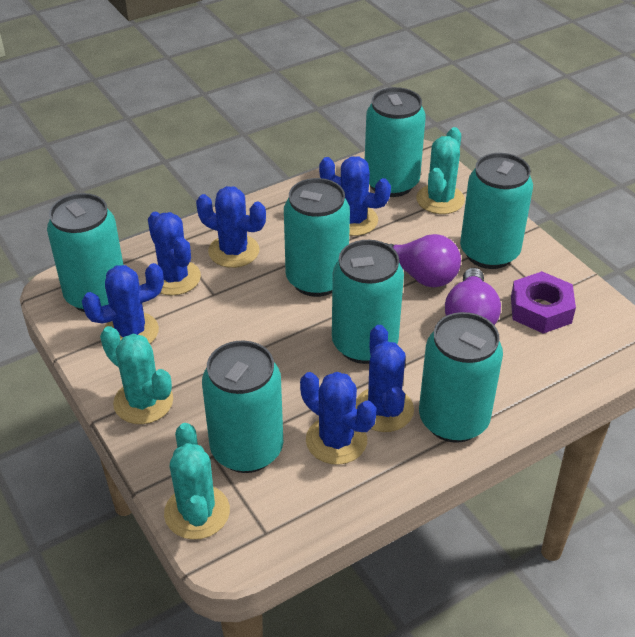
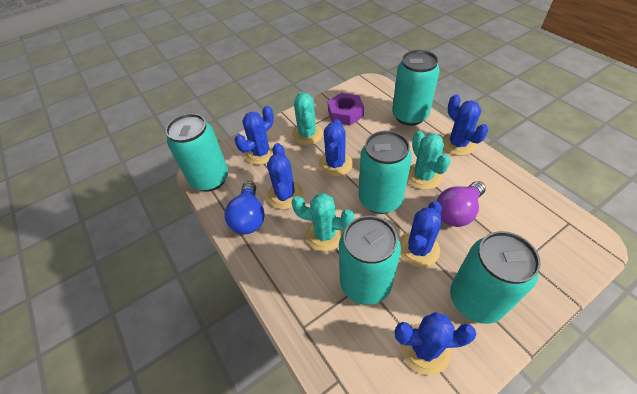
blue light bulb: none = 0 -> [224,181,265,234] = 1
purple light bulb: [386,234,461,287] [445,268,501,325] = 2 -> [437,181,486,227] = 1
turquoise can: [47,193,123,312] [202,340,283,473] [284,178,350,297] [332,240,404,364] [365,87,426,197] [419,312,503,443] [460,153,533,269] = 7 -> [166,113,228,192] [339,216,401,305] [359,131,412,214] [392,50,440,126] [450,231,541,324] = 5

